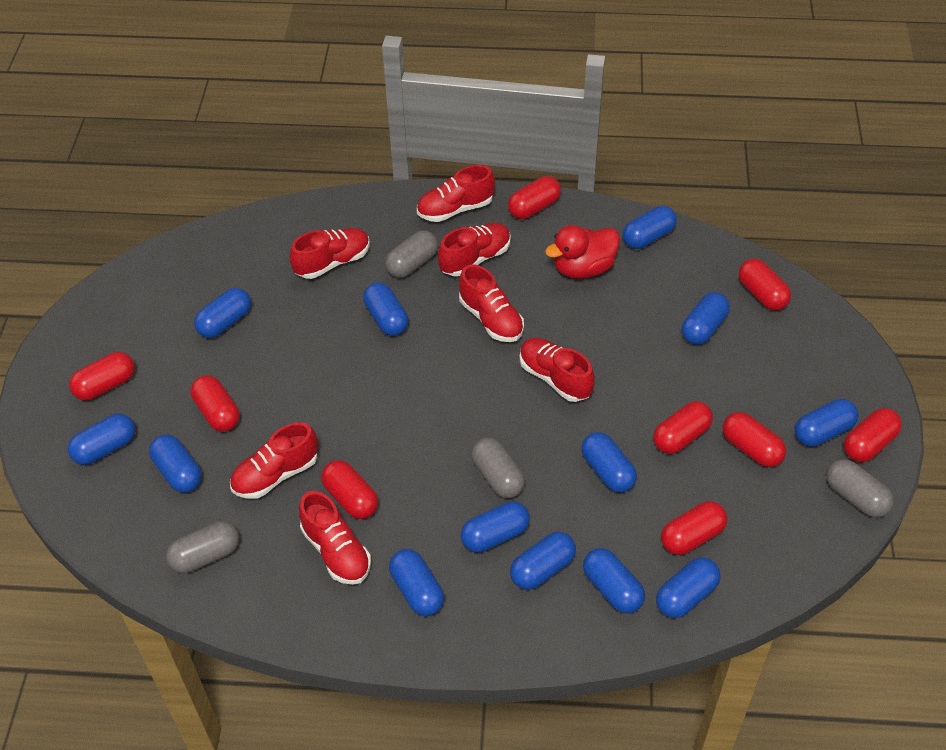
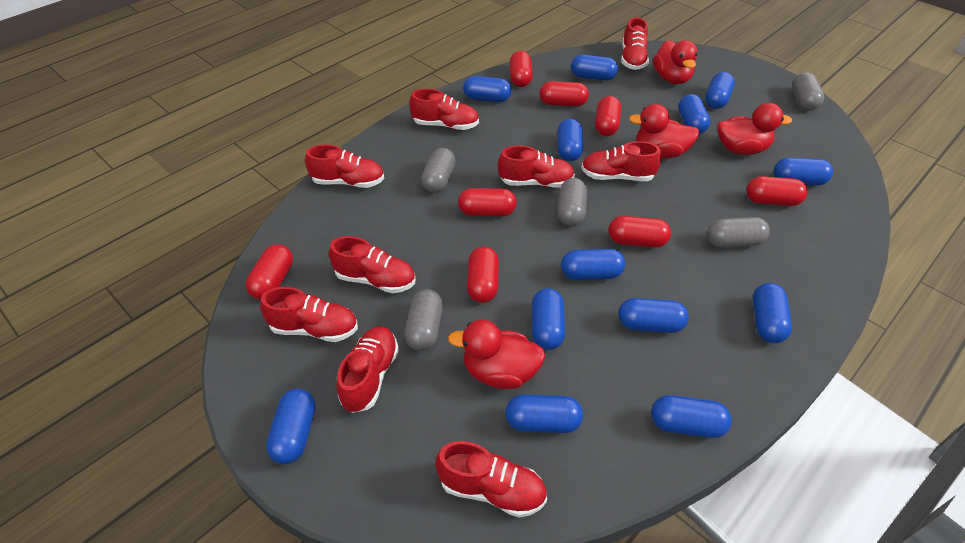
grey capsule: [166,521,239,573] [385,230,438,278] [471,438,525,498] [826,459,894,517] = 4 -> [405,289,443,351] [421,148,455,193] [557,178,587,226] [707,217,770,248] [792,72,824,111] = 5
red capsule: [69,352,135,400] [191,375,240,432] [321,460,378,519] [508,176,561,219] [653,401,713,454] [661,501,727,555] [722,412,786,467] [738,258,791,310] [844,408,902,462] = 9 -> [246,244,293,300] [458,188,517,216] [467,246,499,303] [510,51,533,87] [540,81,589,107] [595,96,621,136] [609,216,671,247] [746,176,808,206] = 8
red duck: [545,225,620,279] = 1 -> [448,320,546,389] [629,104,700,158] [653,40,698,84] [717,103,792,155] = 4
red shoe: [230,422,318,499] [290,228,370,279] [299,491,371,585] [417,165,495,222] [438,223,511,277] [459,264,524,342] [520,338,595,402] = 7 -> [260,287,358,342] [305,145,384,188] [329,236,415,293] [337,326,399,413] [409,89,479,130] [435,441,547,518] [498,145,575,188] [581,141,662,181] [621,17,649,70] = 9

